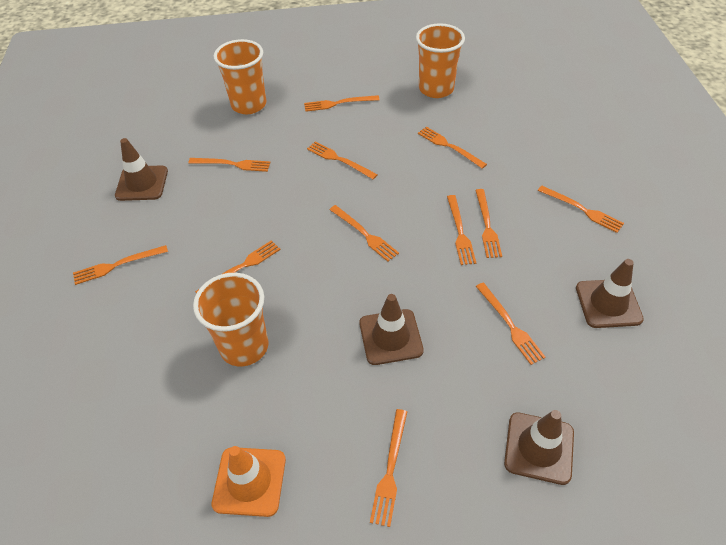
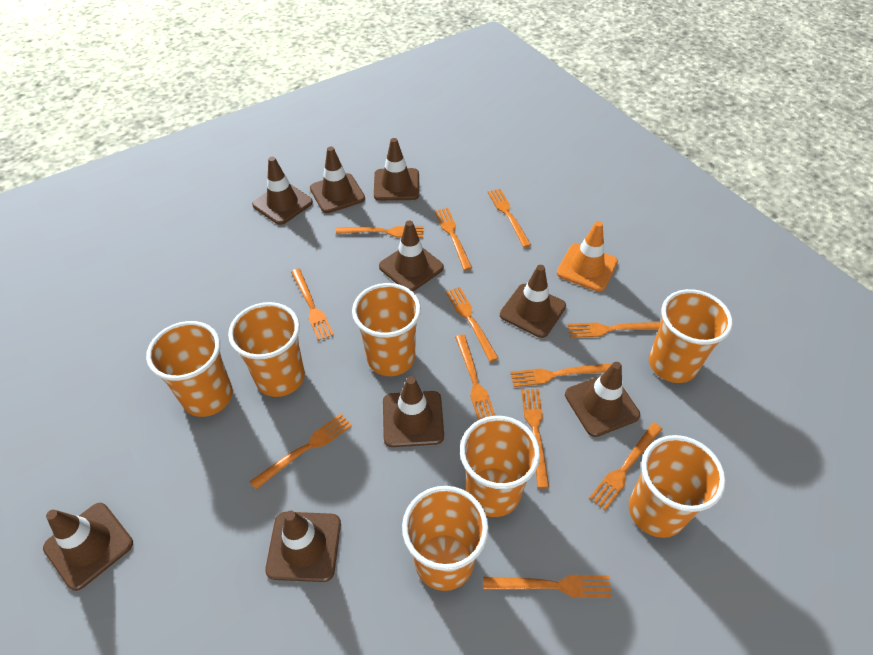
brown traffic cone: [115,138,168,201] [359,294,424,365] [504,410,574,485] [576,259,644,328] = 4 -> [43,503,133,591] [252,157,313,225] [265,511,341,582] [310,147,365,213] [374,138,419,201] [379,220,444,291] [383,376,444,447] [500,265,566,338] [565,362,640,437] = 9
orange cup: [193,273,269,367] [213,39,266,114] [416,23,465,98] = 3 -> [146,321,233,417] [228,302,305,397] [352,283,421,376] [402,486,489,591] [460,416,540,517] [629,435,726,538] [649,289,733,383] = 7

